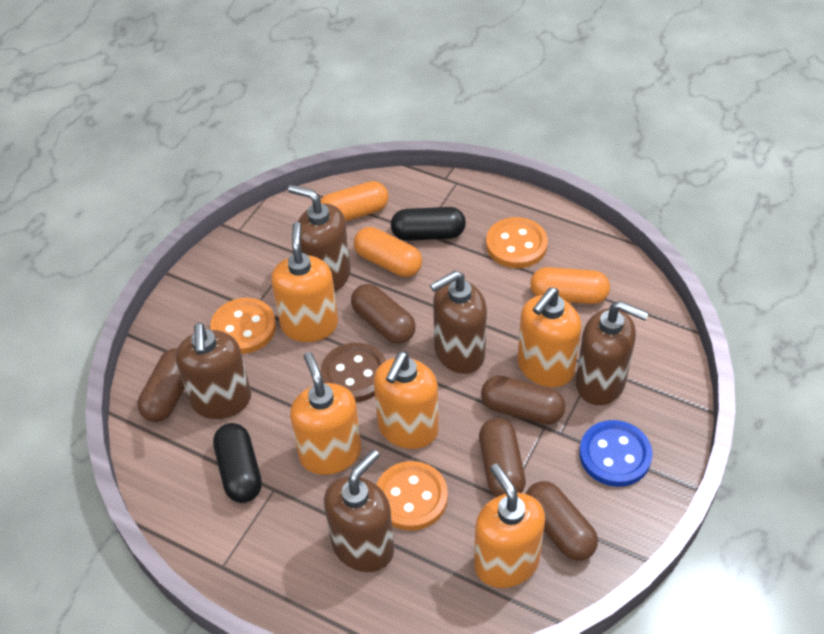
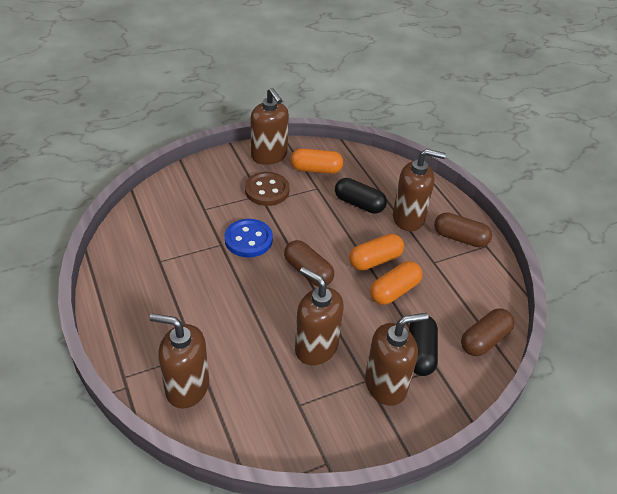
brown capsule: [138,348,185,422] [351,284,416,344] [479,418,526,497] [481,376,565,425] [526,481,598,561] = 5 -> [284,240,334,286] [434,212,492,248] [461,308,514,356] = 3
orange button: [210,298,276,354] [376,461,448,531] [486,217,548,268] = 3 -> none = 0
orange soap dispenser: [271,222,338,342] [290,352,361,475] [374,351,439,449] [474,463,545,588] [517,287,581,387] = 5 -> none = 0

